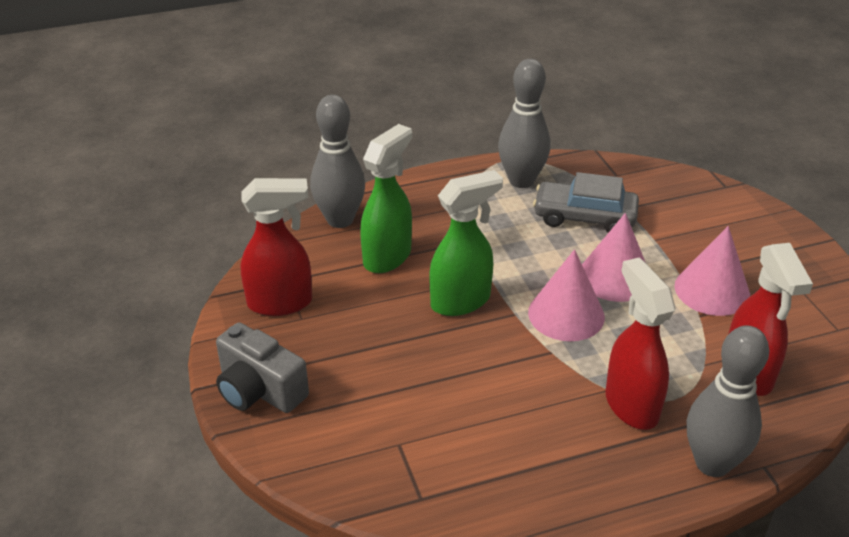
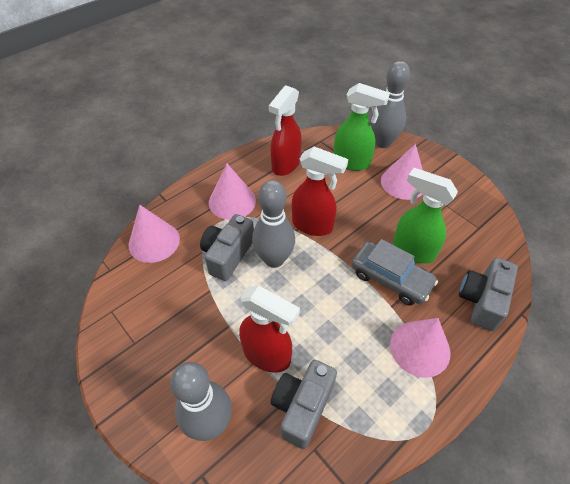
grey camera: [216,322,309,413] = 1 -> [200,214,254,281] [271,360,337,449] [459,258,518,331] = 3
pink cone: [528,249,605,341] [582,213,646,302] [675,226,750,316] = 3 -> [129,205,180,263] [209,164,256,220] [381,144,423,200] [390,318,450,378] = 4

